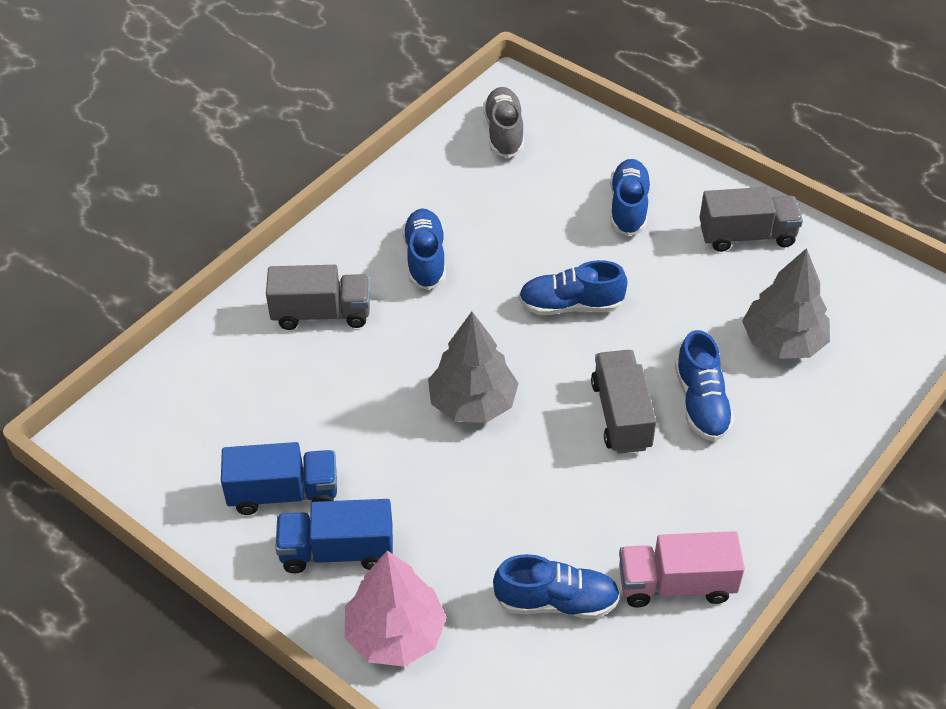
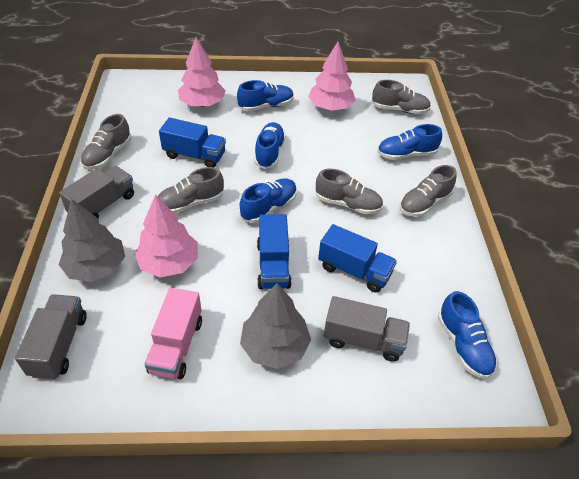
blue truck: [221,442,337,515] [275,499,393,573] = 2 -> [159,118,226,167] [257,214,292,289] [318,224,397,293] = 3
grey shoe: [483,87,524,158] = 1 -> [81,114,131,170] [157,167,224,214] [316,169,383,214] [372,80,431,114] [400,165,457,217] = 5
pink tree: [345,550,447,666] = 1 -> [134,195,198,277] [178,37,226,107] [308,42,356,111] = 3

